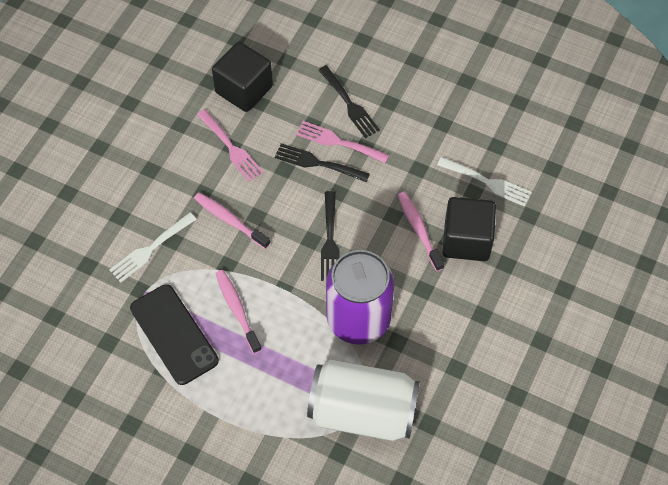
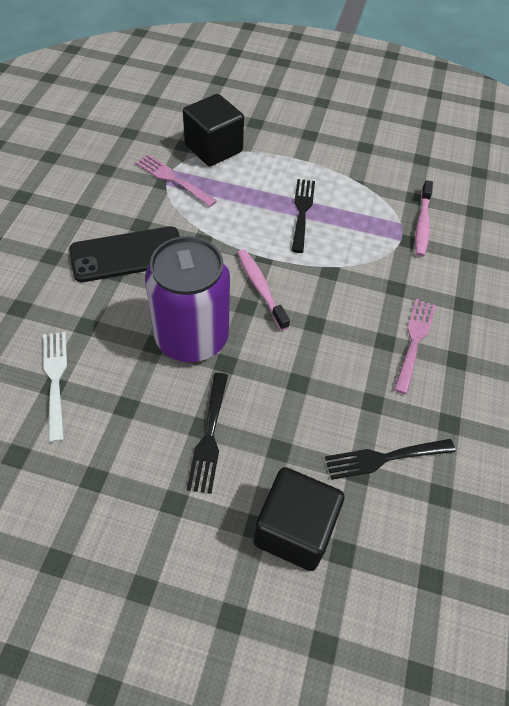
pink toothbrush: [194,193,270,249] [215,270,262,354] [398,192,444,271] = 3 -> [237,249,290,331] [415,180,433,257] = 2
white can: [307,359,420,441] = 1 -> none = 0
white fork: [109,212,197,282] [437,157,532,207] = 2 -> [43,332,67,442] = 1

